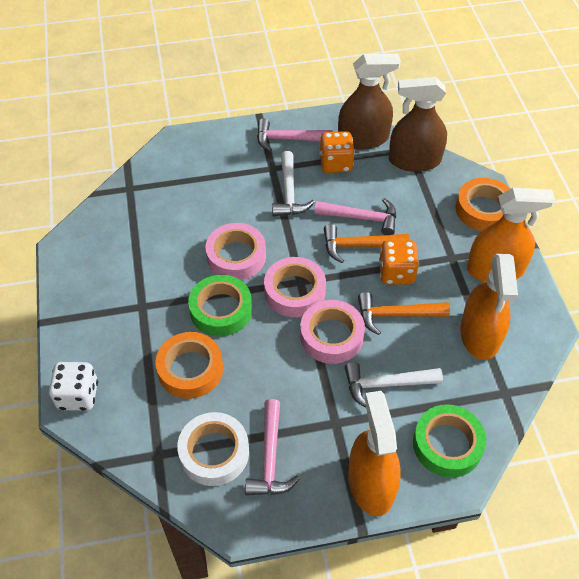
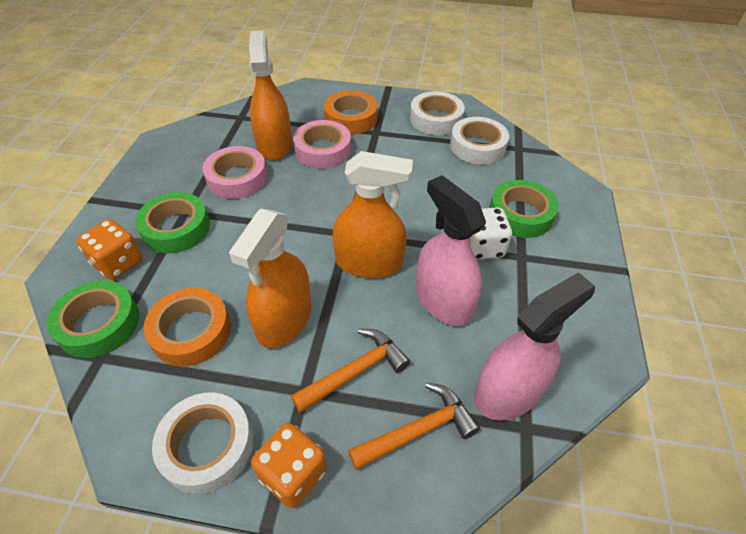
brown spray bottle: [338,54,401,150] [389,77,447,172] = 2 -> none = 0
green tape: [188,275,252,336] [413,404,486,478] = 2 -> [47,280,139,358] [136,192,210,253] [489,180,558,238] = 3
pink hammer: [245,399,300,495] [257,118,333,152] [314,198,396,235] = 3 -> none = 0
pink spray bottle: none = 0 -> [416,175,486,326] [474,272,595,420] = 2
pink tape: [205,223,266,280] [264,257,326,317] [300,300,365,364] = 3 -> [202,146,267,199] [293,120,351,169] = 2
white hammer: [272,151,315,216] [345,362,443,407] = 2 -> none = 0
white tape: [177,412,249,486] = 1 -> [152,393,253,494] [410,91,465,135] [450,117,509,164] = 3

